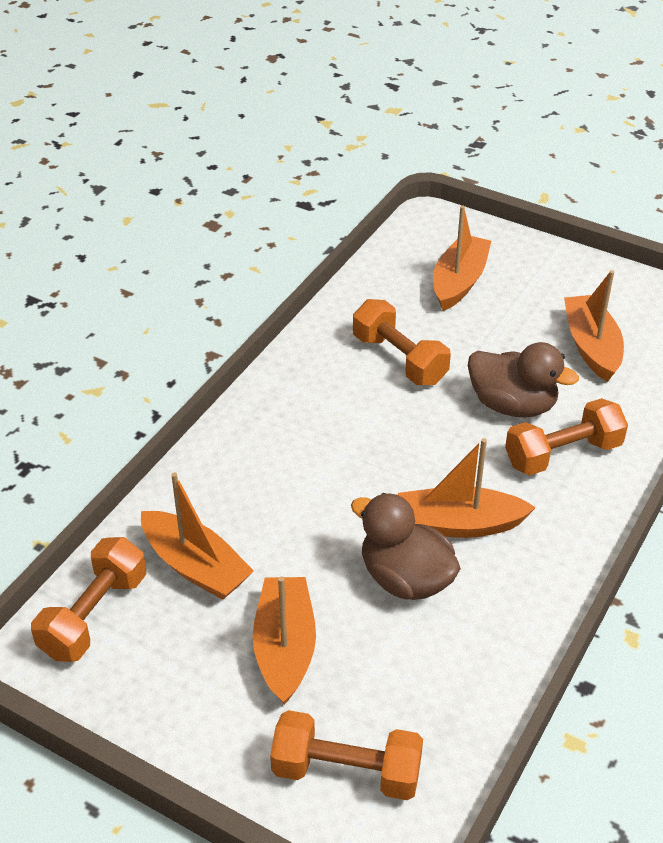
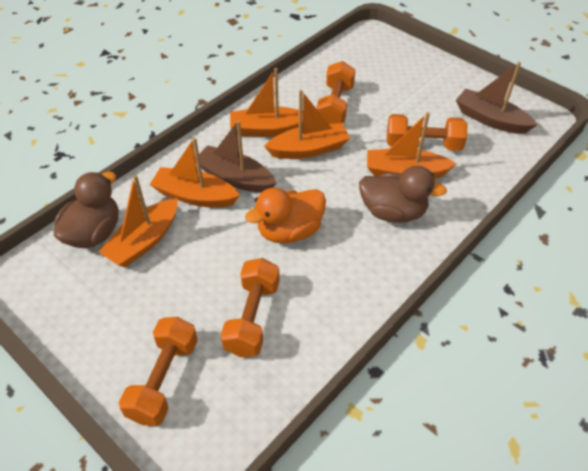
brown boat: none = 0 -> [196,120,277,193] [456,62,537,134] = 2
orange duck: none = 0 -> [245,188,326,244] = 1

